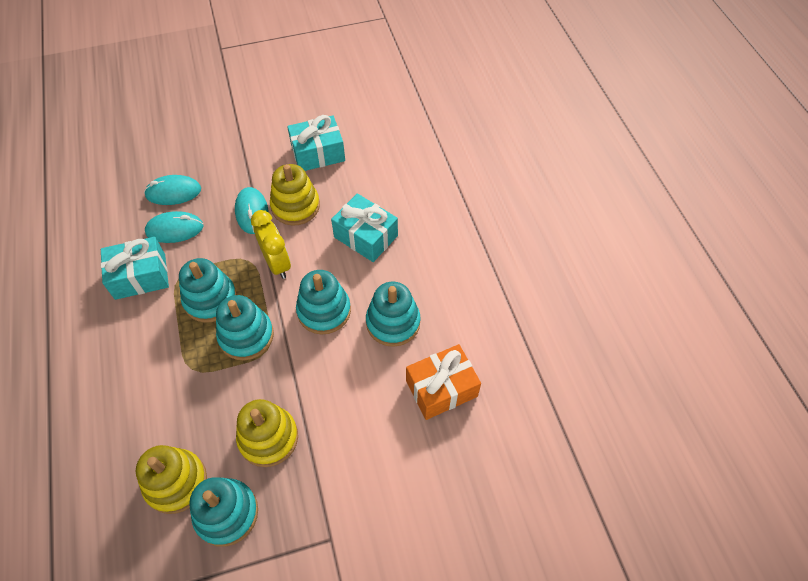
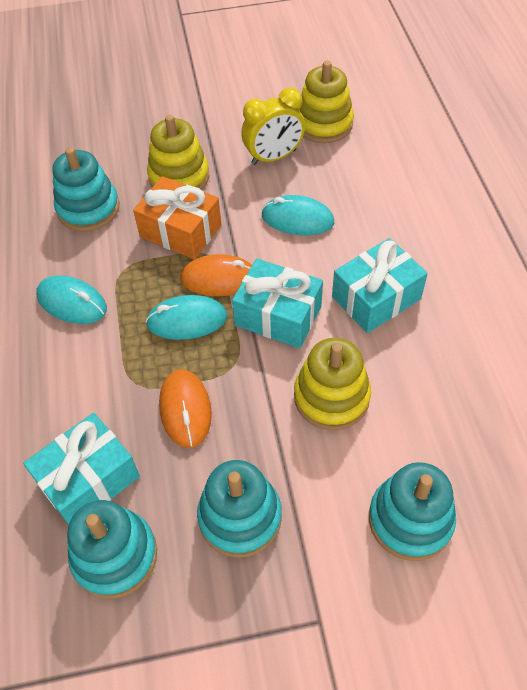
orange mouse: none = 0 -> [159,370,212,448] [180,254,252,296] = 2
turquoise stacking toy: [179,258,237,323] [189,477,258,547] [216,295,274,360] [296,270,351,334] [366,282,421,347] = 5 -> [52,147,119,232] [67,500,157,599] [197,460,282,558] [369,462,456,561] = 4

